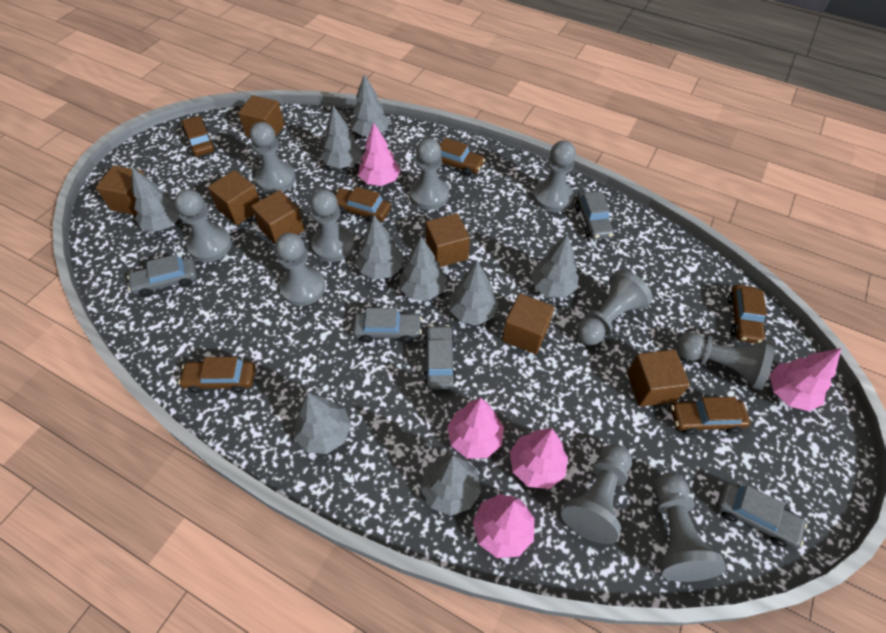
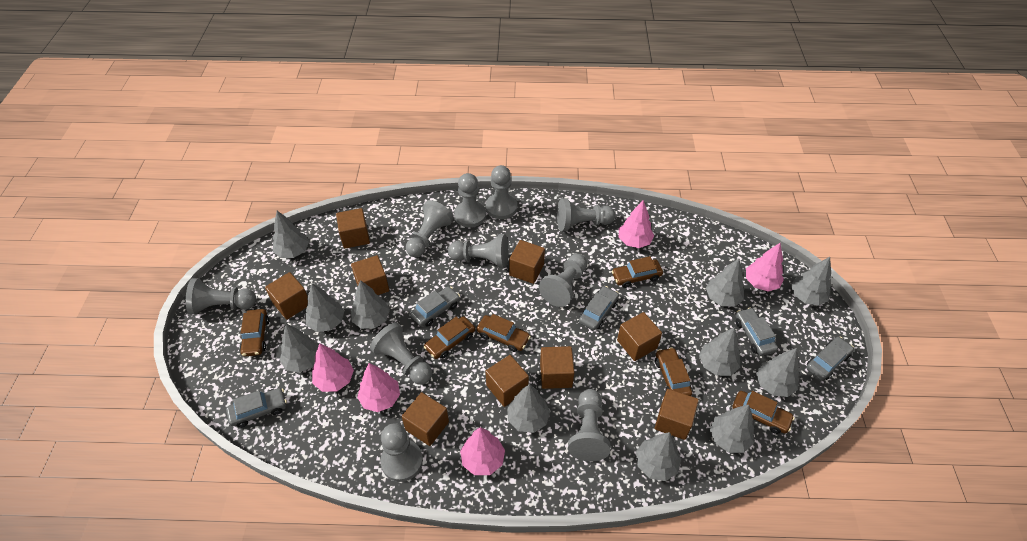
brown cube: [96,165,145,215] [208,170,260,225] [238,95,285,137] [251,190,305,244] [425,213,470,267] [502,293,555,354] [627,349,690,407] = 7 -> [265,272,308,320] [336,208,370,249] [351,255,389,295] [401,392,449,446] [485,355,529,407] [509,240,545,284] [540,346,575,389] [617,312,662,361] [655,389,699,440] = 9
grey tree: [132,167,180,232] [294,392,351,454] [320,106,362,169] [350,74,390,136] [356,215,403,280] [399,237,447,300] [421,454,481,516] [449,261,499,325] [530,234,579,298] = 9 -> [273,211,309,258] [280,324,319,373] [305,283,344,332] [351,280,390,329] [507,384,550,433] [636,432,681,481] [699,327,740,376] [706,258,744,307] [710,405,754,453] [756,348,800,397] [791,257,831,306] = 11

